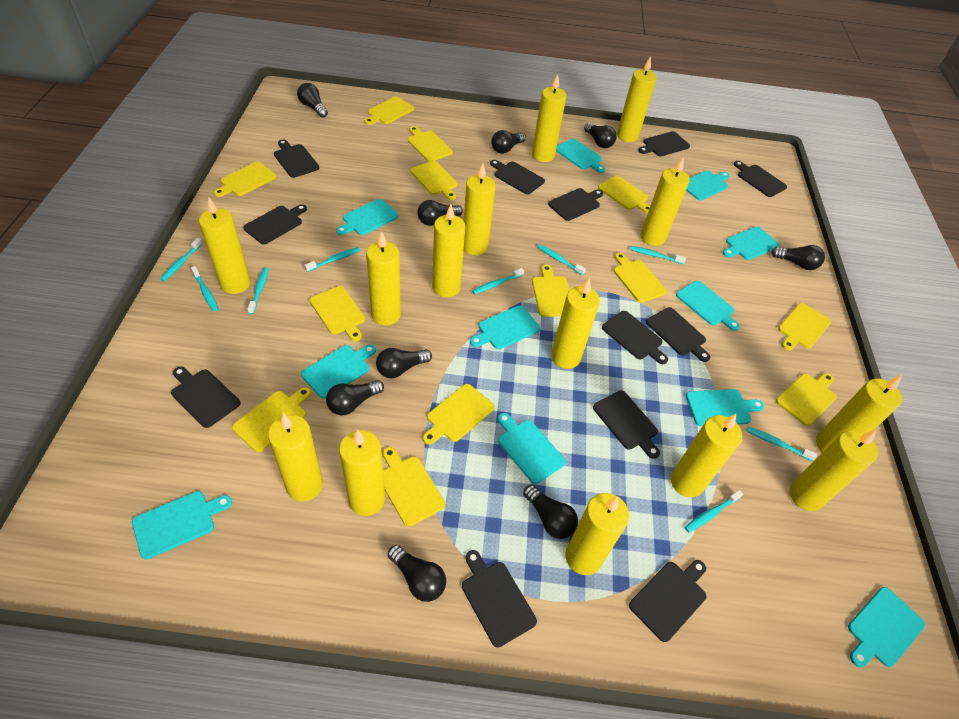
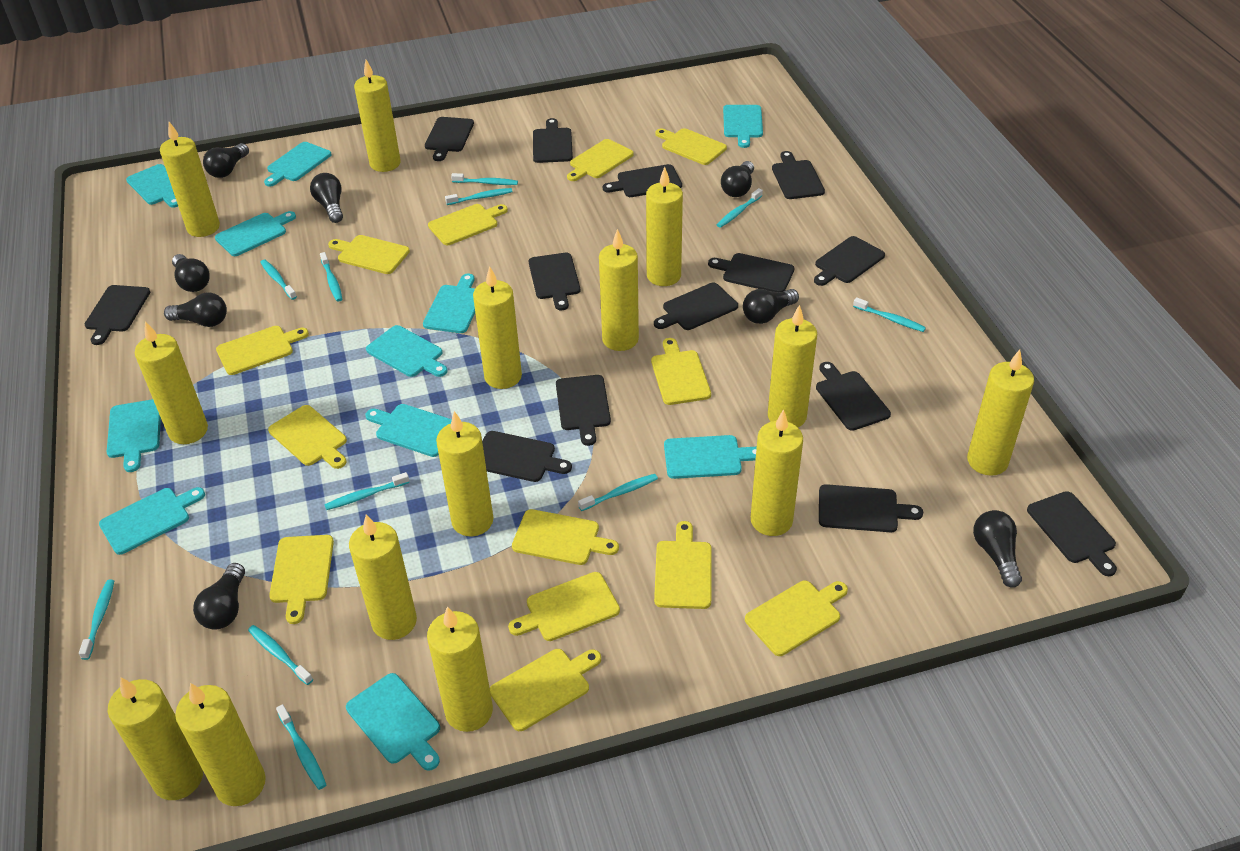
black cutting board: [171,367,240,428] [243,204,307,244] [274,140,320,178] [462,550,537,648] [490,160,545,195] [548,188,603,221] [593,390,660,459] [602,311,668,364] [629,560,706,642] [638,131,690,157] [646,307,710,362] [733,161,787,197] = 12 -> [85,285,150,345] [425,117,474,161] [482,431,572,482] [529,253,580,310] [533,118,573,163] [556,375,611,446] [603,164,682,197] [654,283,738,330] [708,253,795,292] [772,151,825,199] [814,236,885,286] [816,362,891,431] [819,484,923,532] [1027,491,1117,576] = 14
black light bulb: [297,83,328,118] [326,380,384,415] [376,348,432,378] [387,545,446,602] [417,200,463,226] [491,130,526,154] [523,485,578,539] [584,123,617,148] [771,245,825,270] = 9 -> [164,292,227,327] [172,254,210,292] [193,563,245,630] [203,143,249,178] [310,173,343,223] [721,161,754,197] [743,289,799,324] [973,510,1022,588] = 8
turquoise toothbrush: [160,238,203,281] [191,266,218,312] [248,267,269,314] [305,247,360,272] [472,268,524,294] [538,244,586,275] [630,246,686,264] [685,490,743,532] [746,427,817,461] = 9 -> [79,580,114,660] [248,625,313,685] [260,260,297,300] [276,704,326,790] [320,252,342,302] [324,472,409,510] [445,188,513,205] [451,173,518,185] [578,474,658,511] [717,188,763,228] [853,297,926,332] = 11

